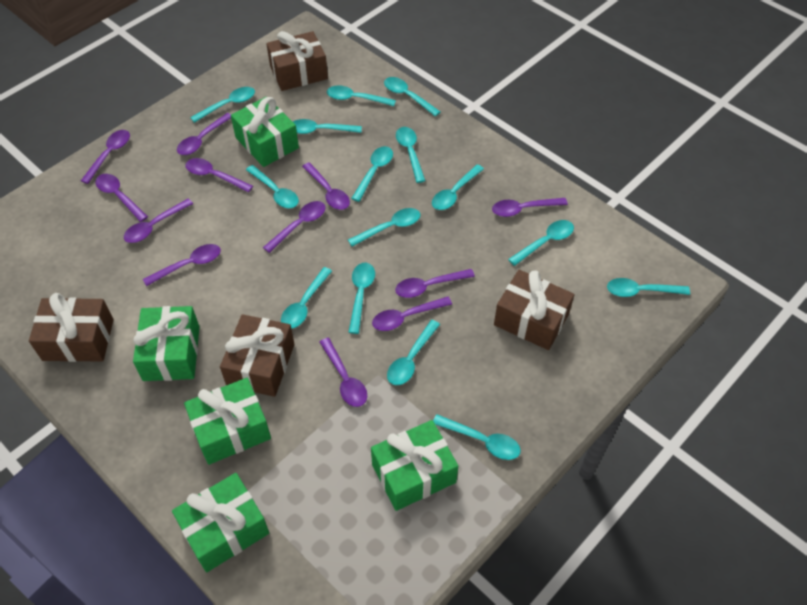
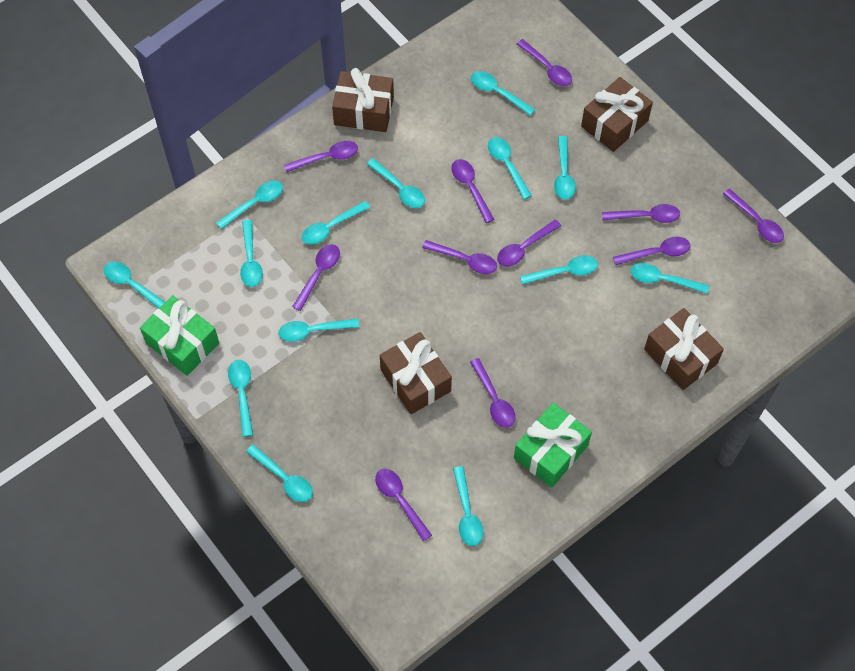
green gift: [133,306,200,381] [172,473,269,572] [184,378,271,465] [231,97,299,167] [371,420,458,511] = 5 -> [140,295,219,376] [514,403,592,488] = 2
purple spoon: [81,130,130,184] [95,174,148,222] [124,199,193,243] [143,244,221,286] [177,113,231,155] [186,158,253,192] [263,201,326,253] [302,162,350,210] [319,338,367,407] [372,297,452,331] [395,269,475,298] [492,198,568,217] = 12 -> [284,141,358,172] [292,244,340,311] [375,469,432,541] [422,240,497,274] [451,159,495,223] [470,358,515,428] [497,219,561,267] [517,39,572,86] [602,204,680,223] [613,237,690,265] [723,189,784,243] = 11
turquoise spoon: [190,87,255,123] [246,165,299,209] [281,267,332,329] [293,119,362,134] [327,85,396,106] [348,208,420,247] [348,263,375,334] [351,146,393,202] [384,77,440,116] [387,320,440,385] [396,127,426,183] [432,164,484,210] [433,414,521,460] [508,220,574,266] [607,278,690,297] = 15 -> [104,261,165,308] [216,181,283,229] [228,360,253,437] [240,220,263,287] [246,444,313,502] [278,319,359,342] [302,201,370,244] [367,158,425,208] [453,466,484,546] [471,71,535,116] [488,137,532,200] [520,255,598,285] [554,136,576,200] [631,263,709,294] = 14

